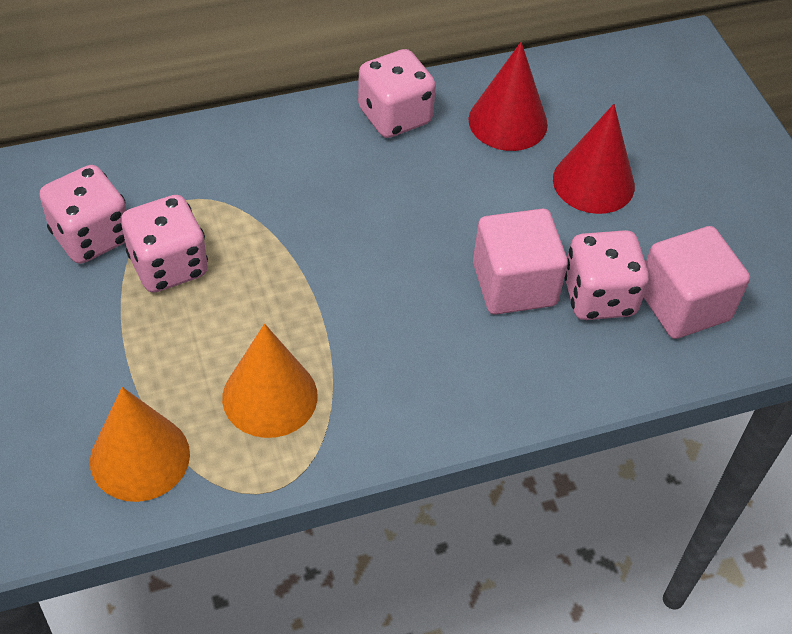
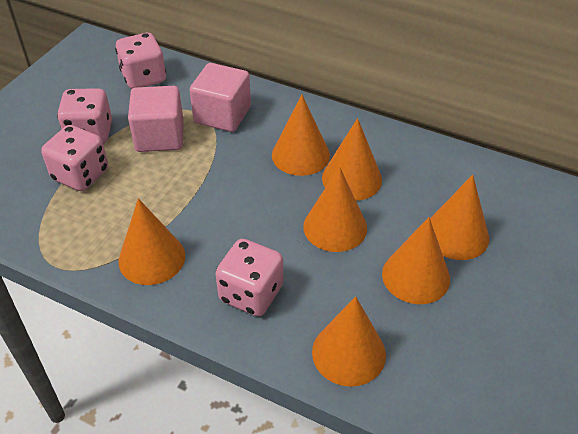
orange cone: [90,387,190,502] [222,324,318,438] = 2 -> [119,198,185,285] [272,95,330,176] [303,167,367,252] [312,296,386,387] [322,118,382,201] [382,217,450,304] [430,175,489,260] = 7
red cone: [468,42,548,151] [553,104,635,214] = 2 -> none = 0

